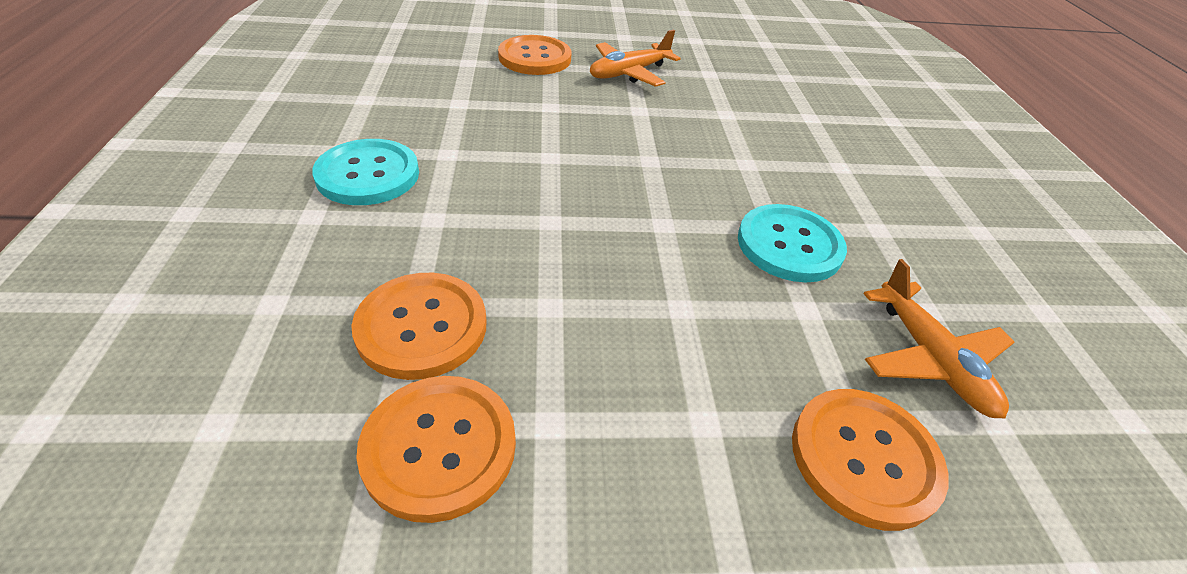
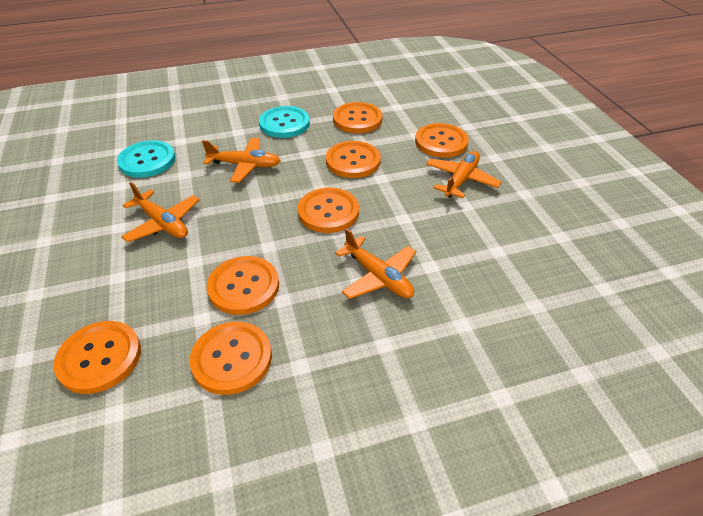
orange button: [351,273,486,380] [356,376,516,523] [498,35,571,75] [792,389,949,531] = 4 -> [53,321,141,394] [189,322,272,395] [207,256,279,315] [298,187,359,233] [326,141,381,178] [333,102,383,133] [415,123,469,158] = 7
orange plane: [590,29,681,87] [863,259,1014,419] = 2 -> [121,182,199,242] [202,138,280,183] [335,228,416,299] [426,151,501,198] = 4

